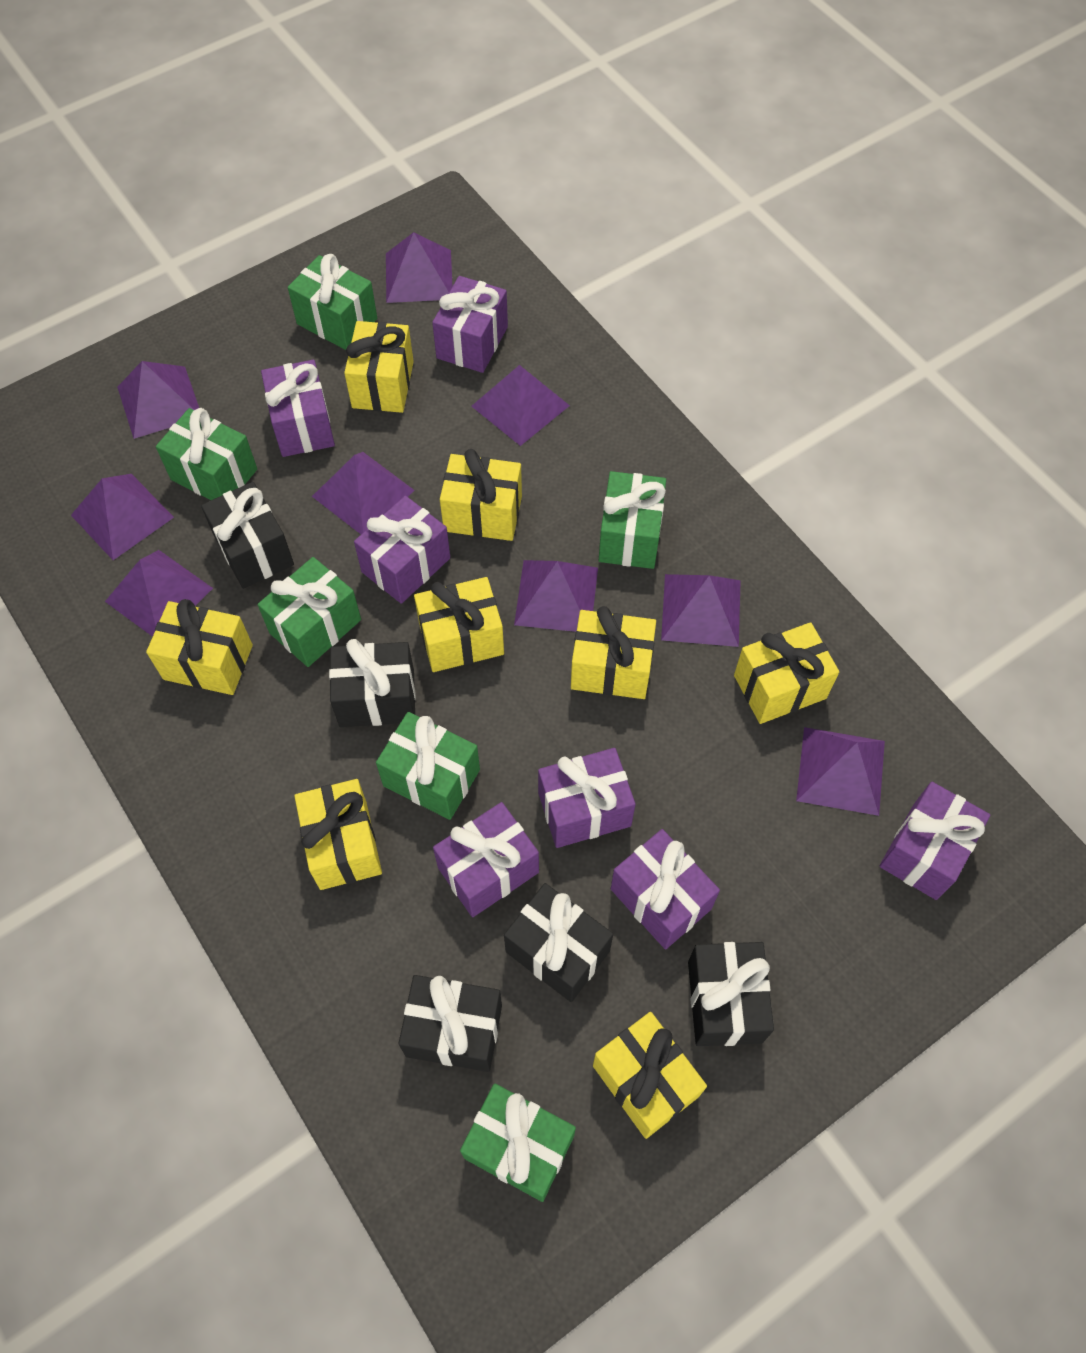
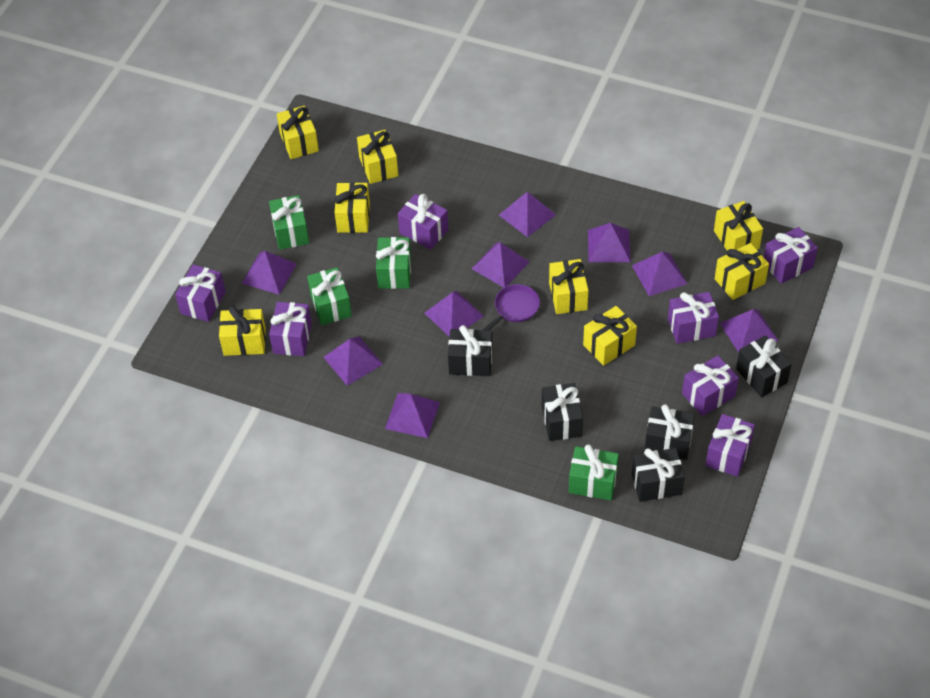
green gift: [156,408,257,500] [258,557,361,667] [288,254,377,350] [376,712,480,820] [460,1083,576,1202] [599,471,666,569] = 6 -> [269,195,309,250] [307,267,352,325] [376,237,411,289] [569,444,619,500] = 4
purple pan: none = 0 -> [483,284,540,331] = 1

